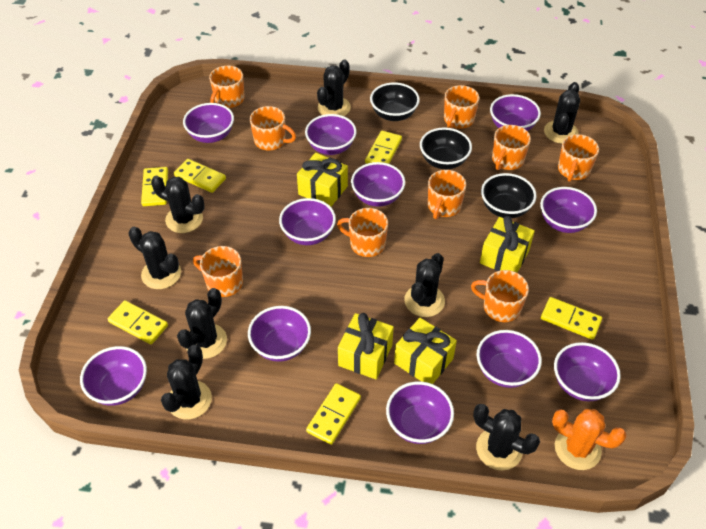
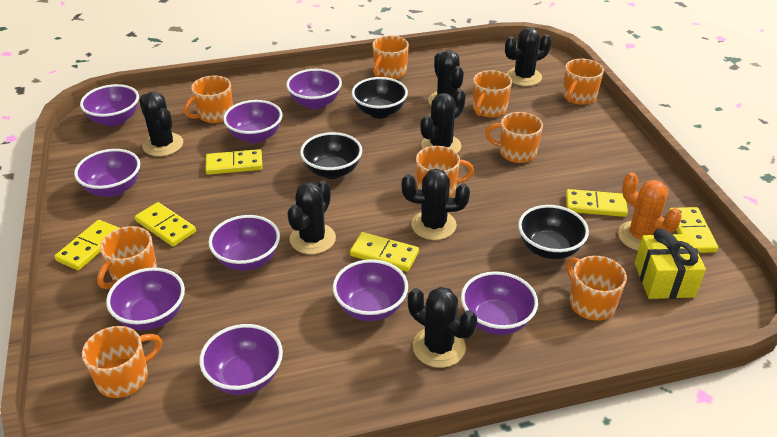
black cactus: [128,227,181,289] [151,176,205,233] [161,345,212,420] [177,288,227,359] [317,60,351,116] [404,253,445,317] [473,404,540,471] [544,82,580,144] = 8 -> [139,92,183,156] [287,180,336,254] [402,169,470,240] [408,287,477,368] [420,89,466,153] [428,50,464,105] [505,27,551,86] = 7
purple bowl: [80,346,147,406] [183,103,234,143] [248,306,311,362] [279,198,336,245] [305,114,357,155] [351,162,405,207] [386,381,454,444] [477,330,542,388] [490,94,541,131] [540,187,597,233] [554,342,621,401] = 11 -> [74,149,140,197] [80,84,139,126] [106,268,185,330] [199,324,283,395] [208,215,280,271] [223,100,282,143] [286,69,342,109] [333,259,408,321] [461,271,538,335] = 9
yellow gift: [297,153,348,207] [338,313,394,379] [394,318,457,384] [480,216,535,273] = 4 -> [635,228,706,299] = 1

